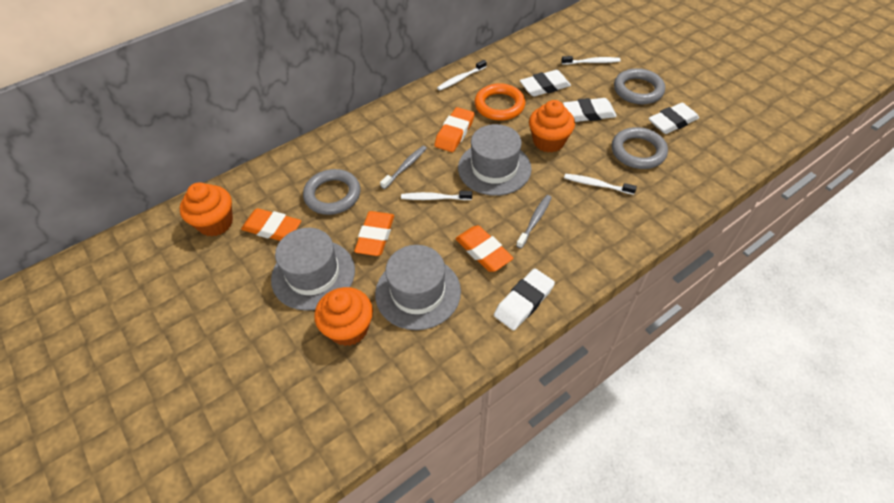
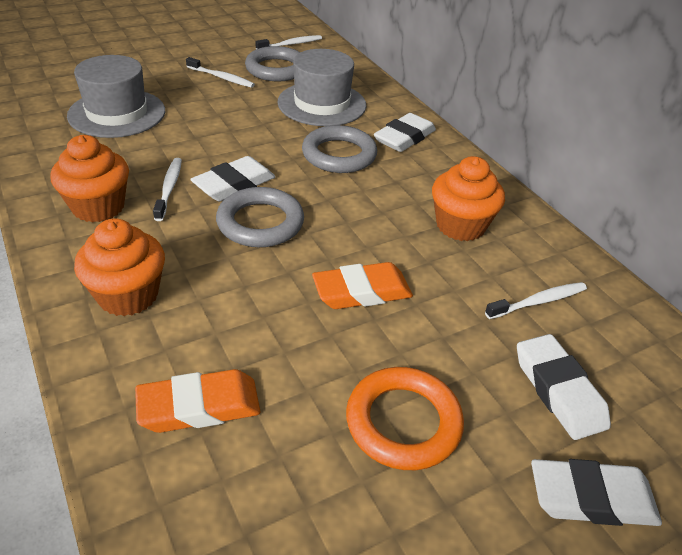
grey hat: [271,228,355,311] [375,245,461,330] [458,124,532,196] = 3 -> [67,55,165,138] [278,49,366,126] = 2
grey toothbrush: [380,146,427,189] [516,195,552,249] = 2 -> none = 0
orange eraser: [241,208,301,241] [354,211,394,256] [434,107,475,152] [455,225,514,272] = 4 -> [135,369,260,433] [312,262,413,309] = 2

